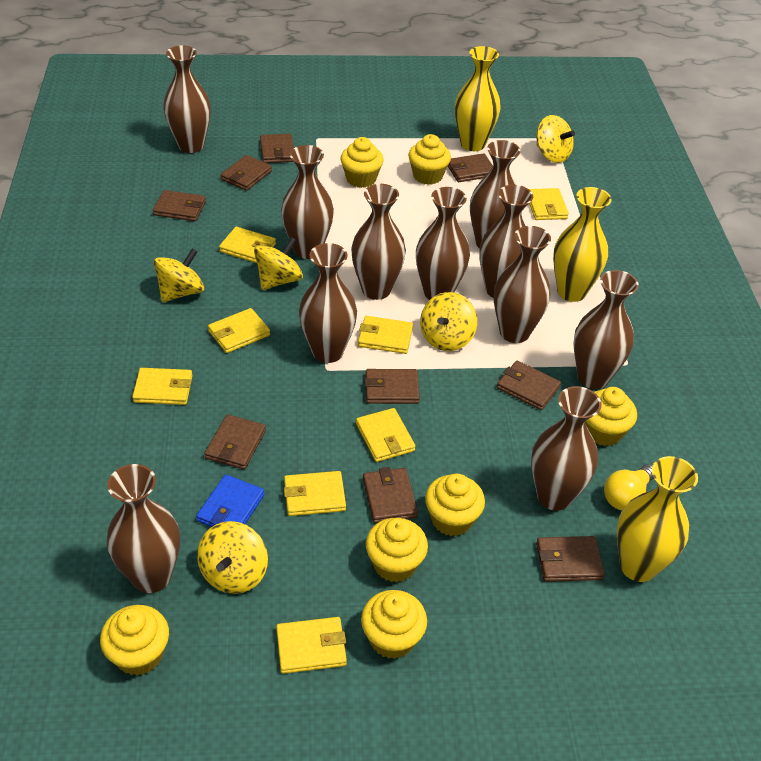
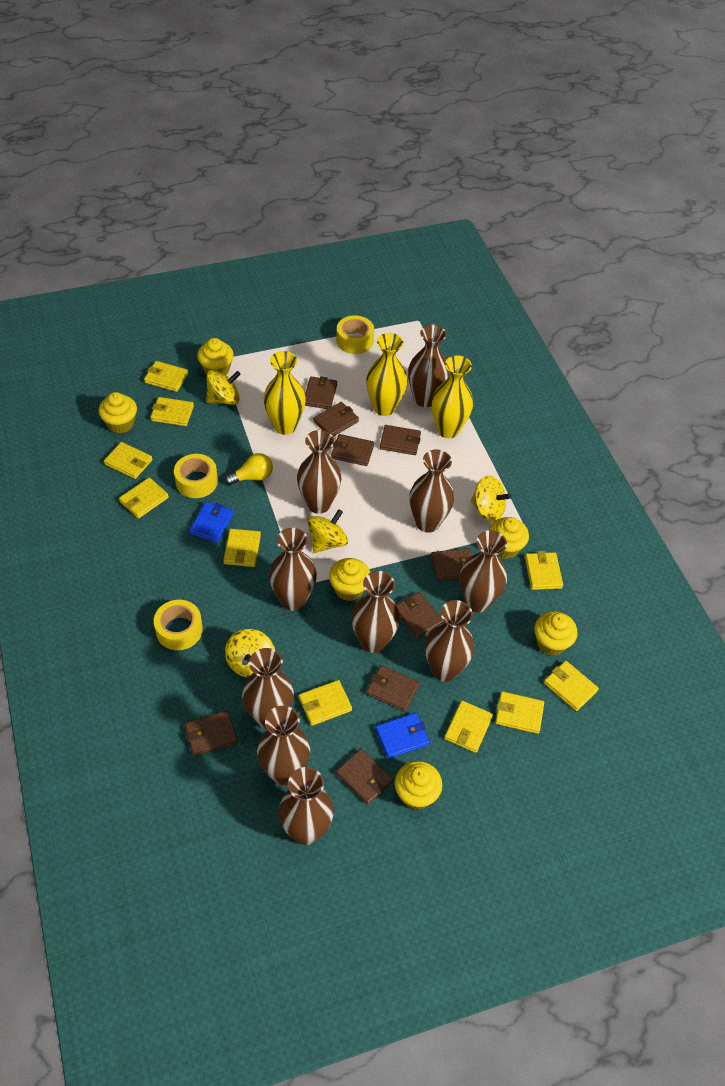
blue wallet: [196,475,264,527] = 1 -> [189,502,234,543] [375,713,430,759] = 2
brown vase: [107,464,180,593] [163,45,211,153] [281,145,334,259] [299,243,357,363] [351,184,406,300] [416,187,470,300] [470,140,521,249] [479,185,533,298] [494,226,551,343] [531,386,602,511] [573,270,639,389] = 11 -> [242,648,294,729] [257,706,310,785] [269,528,317,611] [279,767,334,845] [297,430,341,514] [351,571,400,653] [408,324,449,407] [409,449,454,533] [425,600,474,682] [460,530,507,613] = 10
yellow cupcake: [100,605,169,676] [340,137,383,188] [361,590,427,659] [366,518,428,582] [408,134,451,185] [425,474,485,536] [586,387,637,446] = 7 -> [99,392,137,433] [197,338,234,375] [329,558,370,601] [395,761,442,810] [489,517,529,559] [534,611,578,656] = 6
yellow spinning top: [154,248,204,302] [197,521,268,594] [254,237,303,290] [420,292,477,351] [536,115,575,163] = 5 -> [206,370,241,405] [225,629,275,678] [307,509,348,553] [471,476,511,521] = 4
yellow tape: none = 0 -> [154,600,203,650] [174,454,218,498] [336,315,374,354] = 3
yellow wallet: [132,368,193,405] [208,308,270,353] [219,227,276,263] [276,617,347,674] [284,471,346,516] [356,408,415,462] [358,316,413,354] [529,188,569,220] = 8 -> [104,442,153,479] [119,477,169,519] [144,361,188,392] [151,397,194,426] [223,529,261,567] [299,680,352,726] [444,701,493,753] [495,691,544,734] [525,551,563,590] [544,661,599,711] = 10

